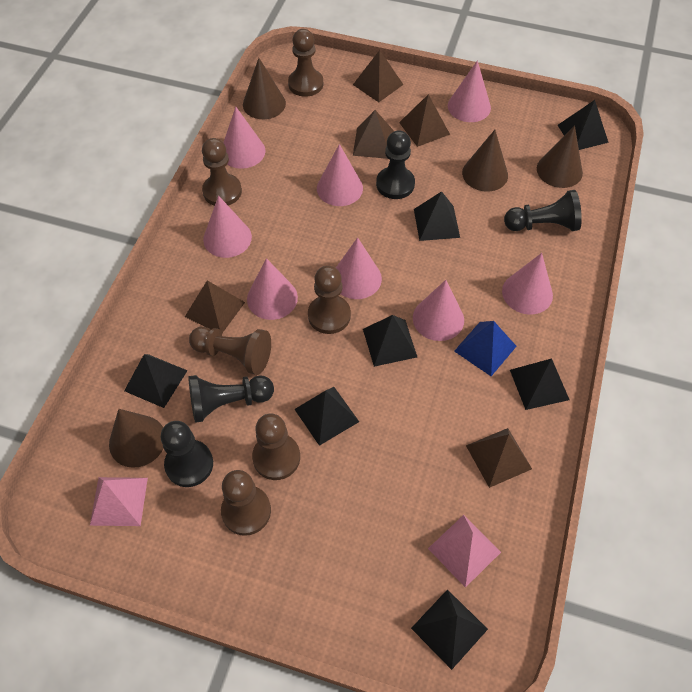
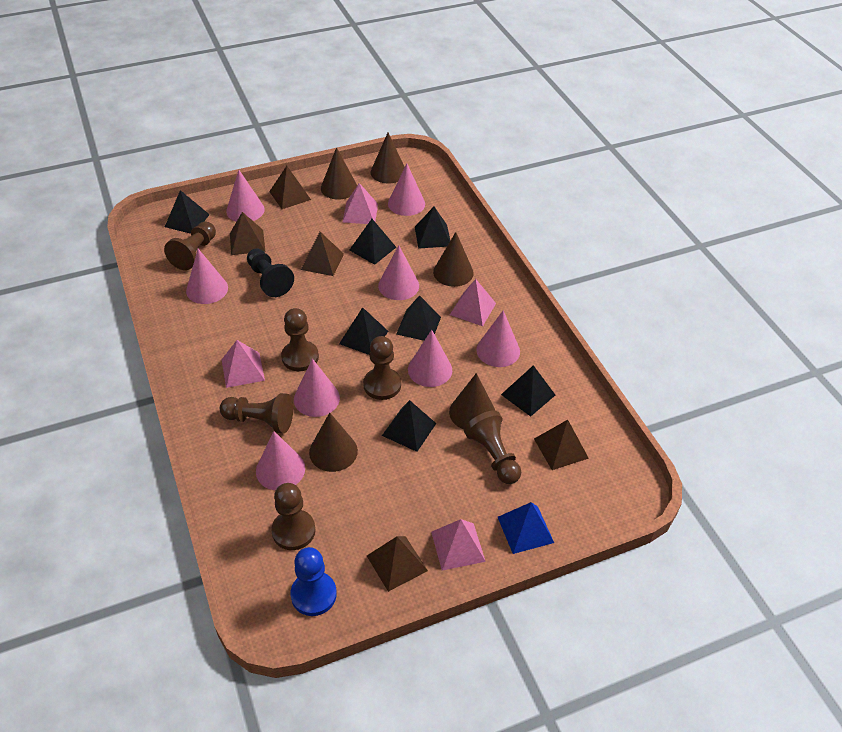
black pawn: [161,421,213,487] [188,375,274,423] [376,130,415,199] [504,190,582,231] = 4 -> [247,248,294,297] = 1
blue pawn: none = 0 -> [291,547,337,616] = 1
brown cone: [109,409,163,468] [243,58,286,119] [462,130,508,192] [537,126,583,188] = 4 -> [309,413,358,472] [321,147,357,200] [371,132,405,183] [433,232,474,287] [449,373,495,430] = 5
pink pyramid: [90,477,148,526] [428,515,501,588] = 2 -> [222,340,265,388] [342,183,378,224] [431,519,486,571] [450,279,496,326] = 4

